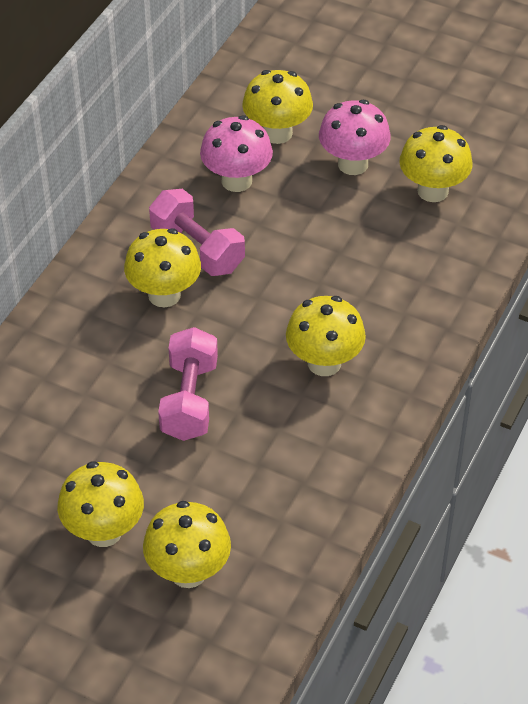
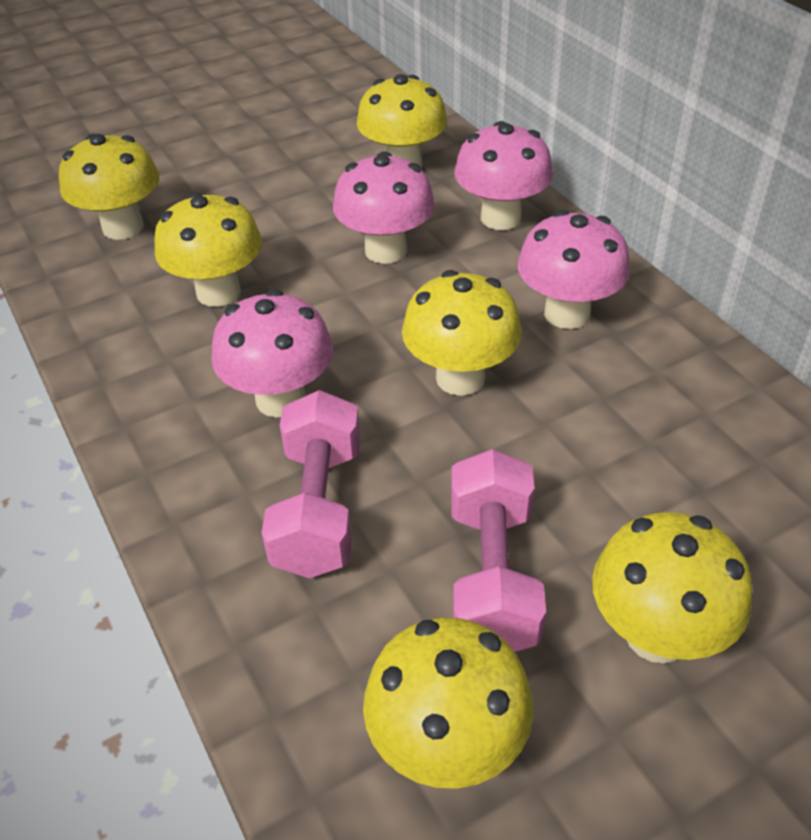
pink mushroom: [200,115,273,192] [319,100,391,175] = 2 -> [211,289,333,417] [333,151,435,264] [455,121,553,230] [518,210,630,329] = 4

